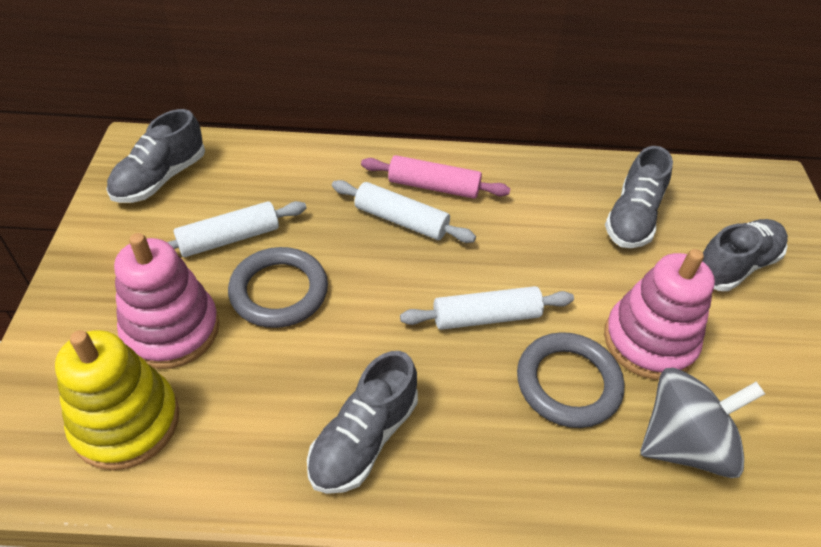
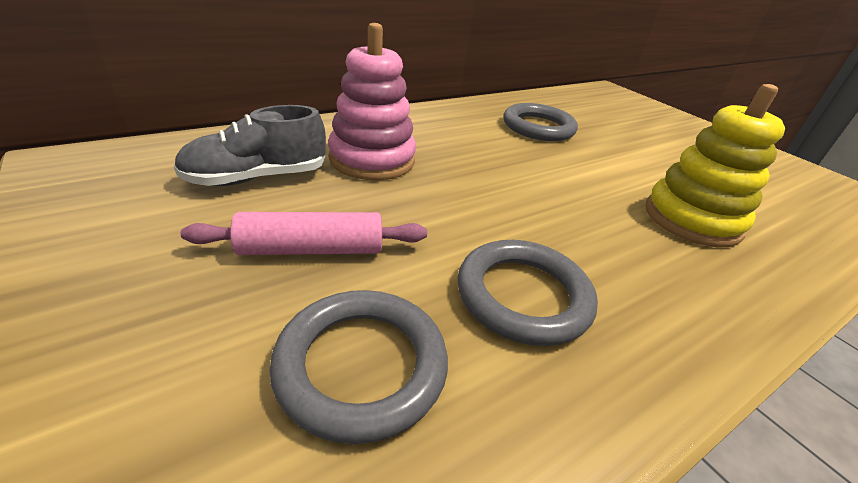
grey ring: [228,247,328,328] [517,332,624,428] = 2 -> [269,290,448,444] [457,240,598,346] [503,103,578,141] = 3
grey shoe: [106,109,205,203] [307,351,418,494] [605,146,673,248] [703,219,788,291] = 4 -> [174,105,326,186] = 1
grey spinning top: [640,368,765,478] = 1 -> none = 0
pink stacking toy: [114,233,219,369] [604,249,715,380] = 2 -> [328,23,416,180] = 1
white rolling pin: [167,201,306,257] [332,180,476,243] [400,286,574,330] = 3 -> none = 0

